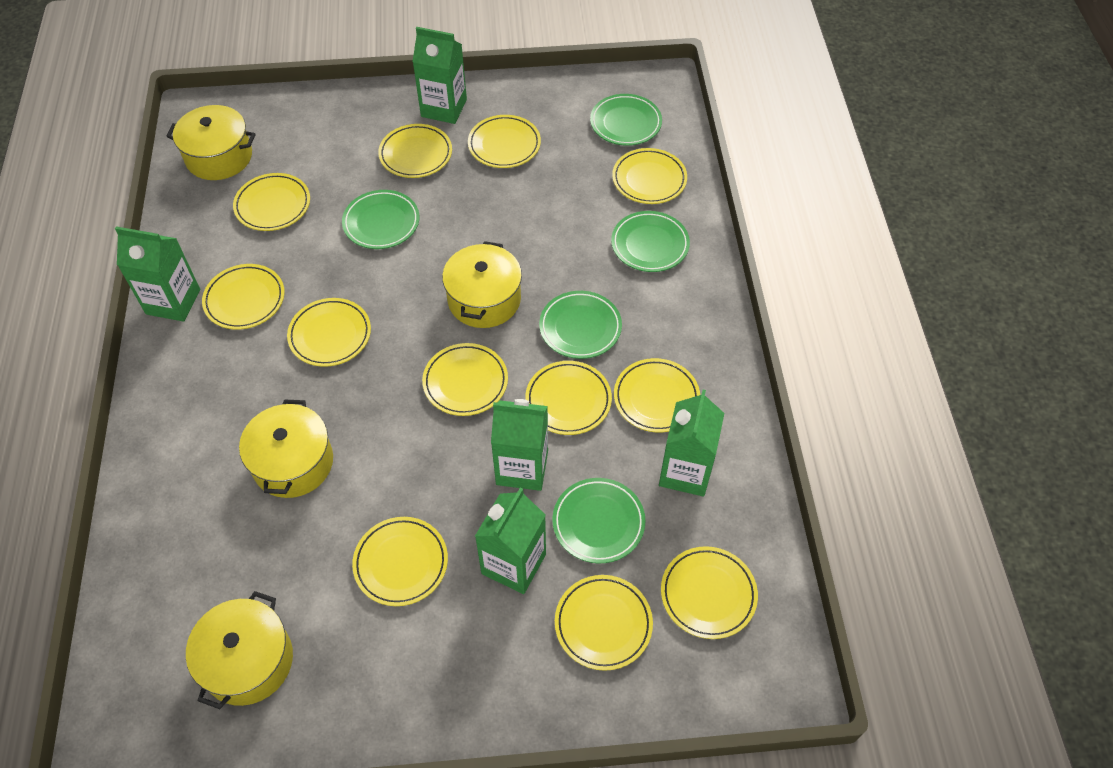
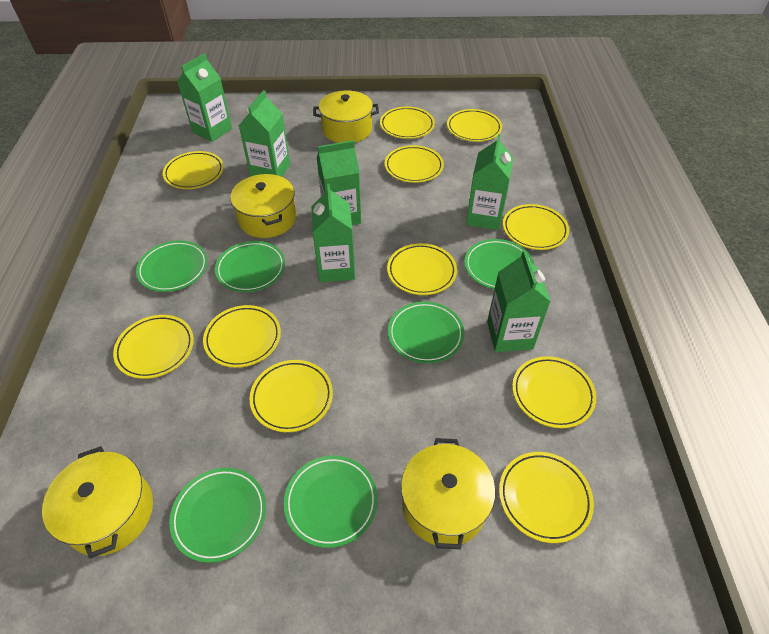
green carton: [115,226,200,321] [412,27,467,124] [475,488,546,594] [491,399,548,491] [659,390,724,496] = 5 -> [177,53,232,142] [239,90,290,177] [311,184,355,282] [316,140,361,225] [466,134,513,230] [487,250,551,352] = 6
green plate: [342,190,419,249] [539,291,622,359] [552,478,646,563] [590,94,662,146] [611,211,690,272] = 5 -> [136,240,208,292] [169,468,266,563] [215,241,285,292] [284,456,378,548] [388,302,464,363] [464,239,534,289] = 6
yellow plate: [202,264,285,330] [233,173,310,231] [287,298,371,367] [352,517,448,606] [378,124,452,178] [422,343,508,416] [468,115,541,168] [525,361,612,435] [555,575,653,671] [612,148,687,204] [614,358,700,432] [661,546,758,639] = 12 -> [113,315,194,379] [163,151,224,189] [203,305,281,368] [250,360,333,432] [380,107,435,139] [385,145,444,183] [387,243,457,295] [447,109,502,142] [499,452,594,543] [503,204,569,250] [512,356,596,428] = 11

